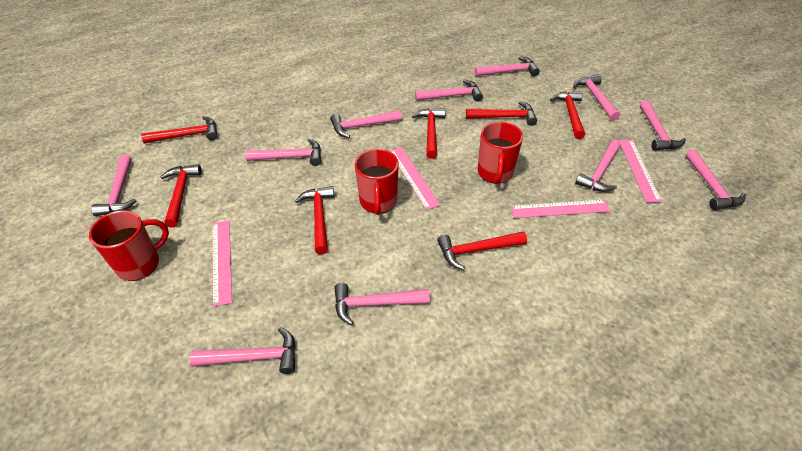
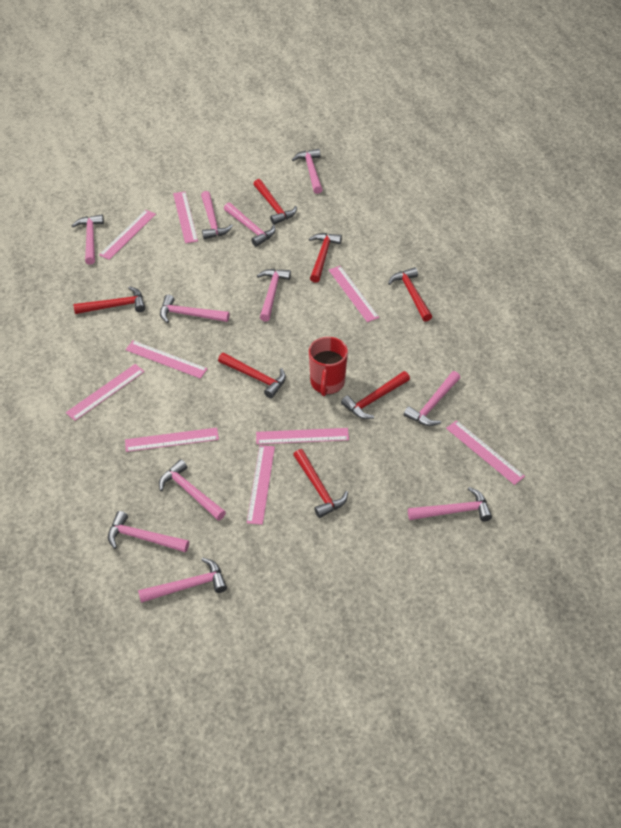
pink ruler: [212,221,232,307] [389,147,440,210] [511,200,610,218] [619,140,662,203] = 4 -> [66,364,145,421] [99,210,156,260] [125,341,208,379] [125,428,219,452] [173,191,198,243] [247,445,275,525] [256,428,349,444] [329,266,379,322] [446,420,525,485] = 9
red mug: [89,210,169,281] [354,149,399,215] [478,122,523,184] = 3 -> [309,337,348,396] = 1

